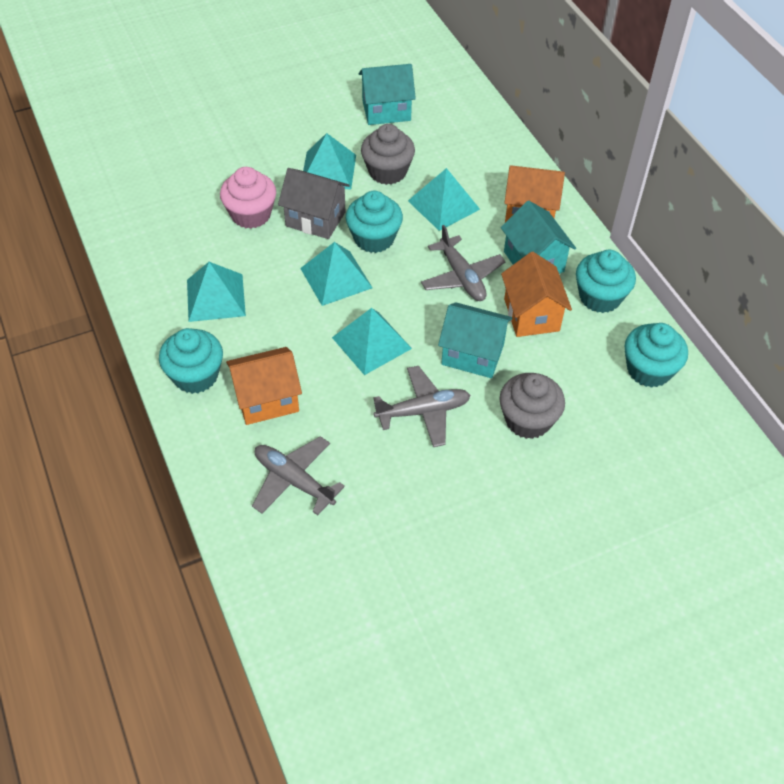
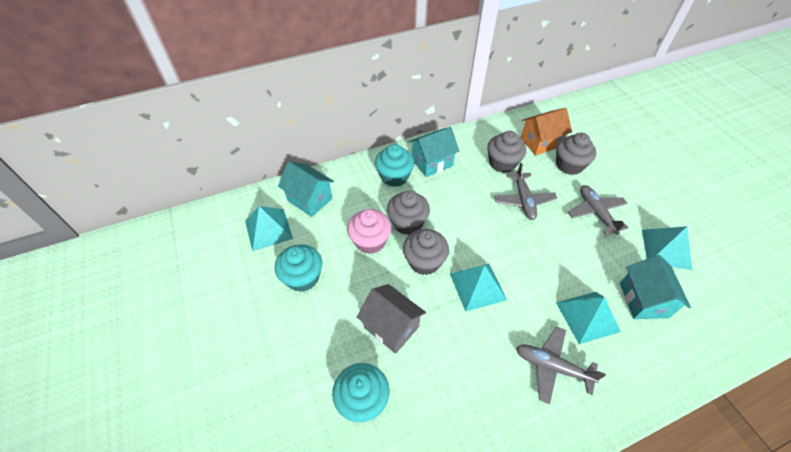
grey cupcake: [361,124,415,185] [499,373,565,439] = 2 -> [387,191,430,235] [403,229,449,275] [487,131,526,173] [556,133,597,175] = 4
orange house: [226,347,302,425] [501,252,572,337] [504,165,565,222] = 3 -> [521,108,572,155] = 1
turquoise cupcake: [159,328,223,394] [346,191,403,253] [576,250,636,313] [625,323,688,388] = 4 -> [275,244,322,292] [332,363,390,422] [375,144,414,187] = 3
turquoise pyramid: [187,262,246,322] [300,242,373,306] [303,133,356,189] [332,308,412,375] [408,168,480,231] = 5 -> [245,206,293,251] [450,264,507,312] [556,292,621,344] [642,226,692,270] = 4

